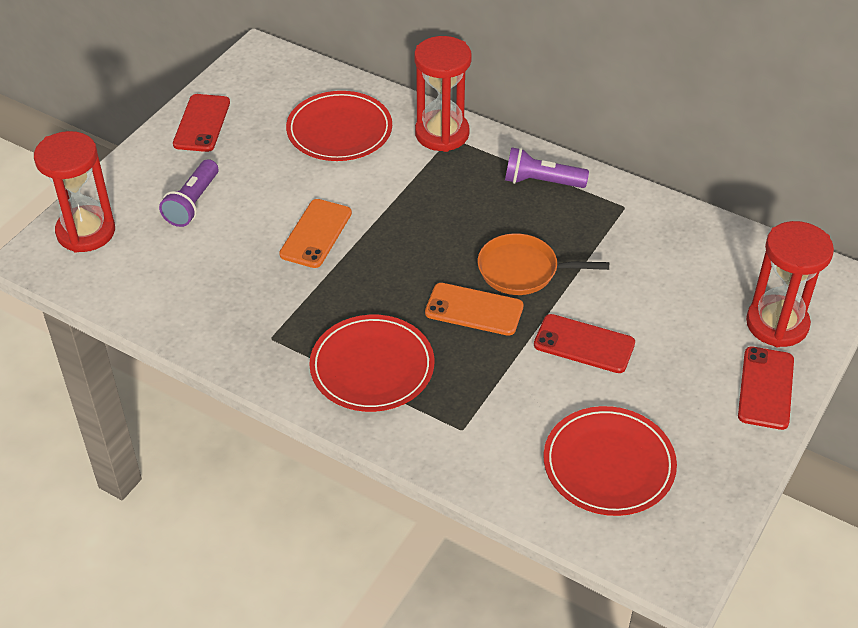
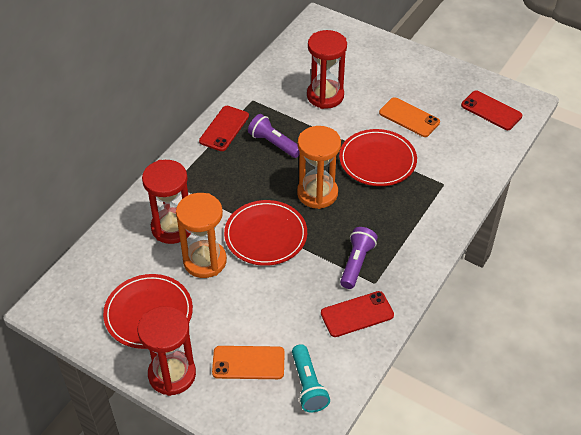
orange hourglass: none = 0 -> [176,193,227,278] [297,126,341,209] = 2
orange pan: [478,233,609,295] = 1 -> none = 0
turquoise flashlight: none = 0 -> [292,344,330,412] = 1

